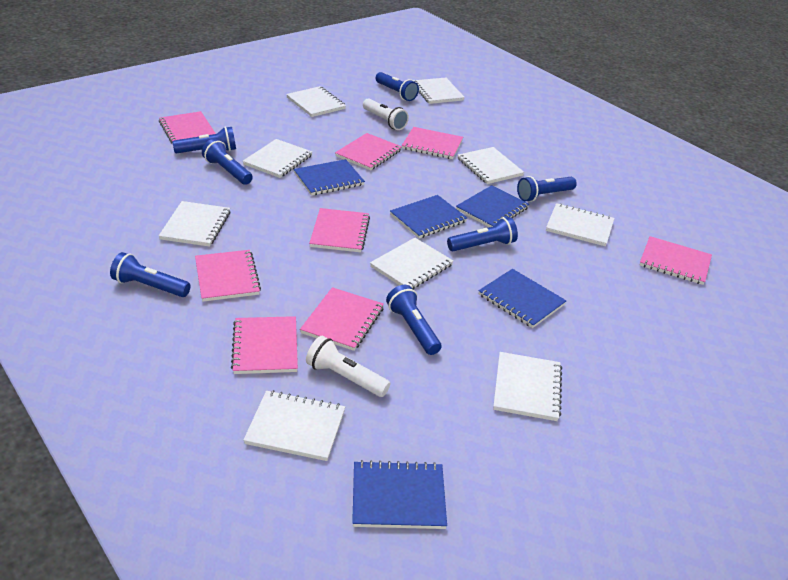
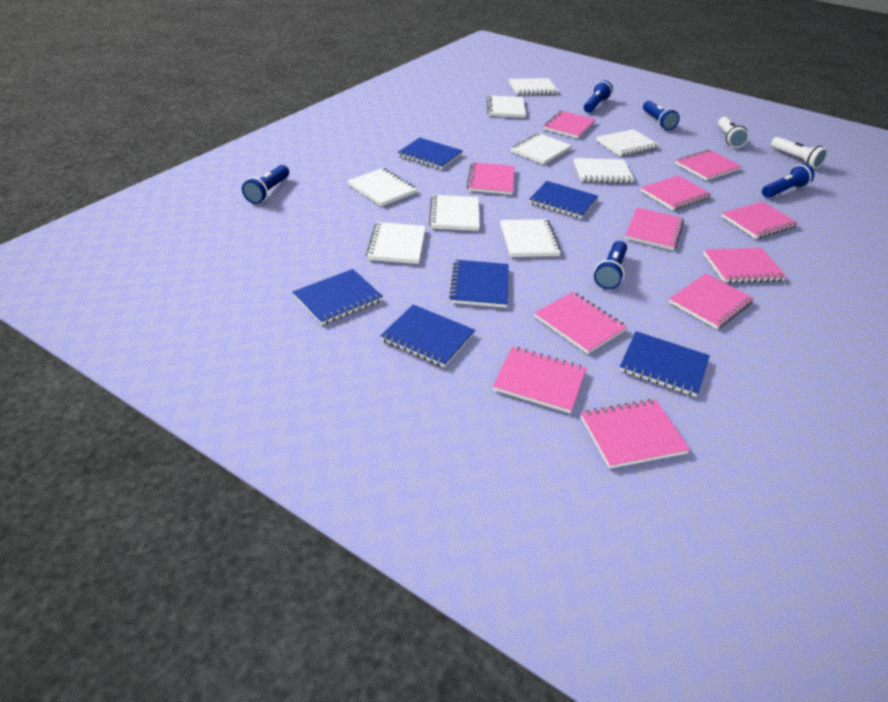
blue flashlight: [110,252,191,297] [172,127,236,153] [202,139,253,185] [376,72,419,101] [386,285,441,355] [447,217,518,251] [517,176,577,202] = 7 -> [242,165,289,204] [584,80,613,113] [594,241,627,289] [643,101,680,130] [762,164,814,198] = 5
blue notebook: [294,159,365,196] [352,460,447,529] [390,195,467,238] [456,185,529,227] [479,269,567,328] = 5 -> [293,269,383,325] [380,304,475,368] [398,138,463,169] [449,260,508,308] [529,181,598,219] [619,331,710,397] = 6
pink notebook: [159,111,216,144] [195,250,261,302] [231,316,298,374] [300,287,384,351] [309,208,370,252] [335,133,402,171] [402,127,463,159] [640,236,712,285] = 8 -> [467,162,515,195] [493,346,587,414] [534,292,627,354] [543,111,596,138] [581,399,690,469] [625,207,684,250] [641,175,711,210] [669,273,754,329] [675,149,742,180] [703,248,786,283] [721,201,798,239] = 11

